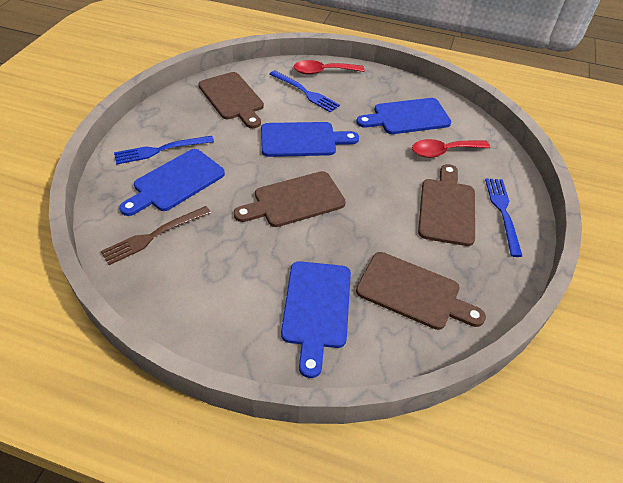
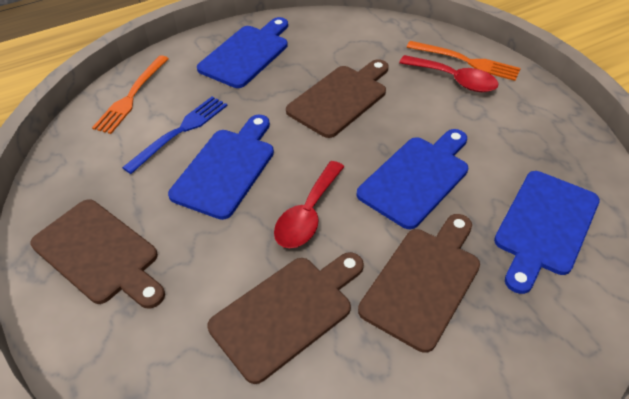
blue fork: [114,136,214,165] [270,70,340,112] [485,179,522,257] = 3 -> [122,96,227,174] = 1
brown fork: [101,206,211,265] = 1 -> none = 0
orange fork: none = 0 -> [92,55,169,134] [407,41,521,81] = 2

